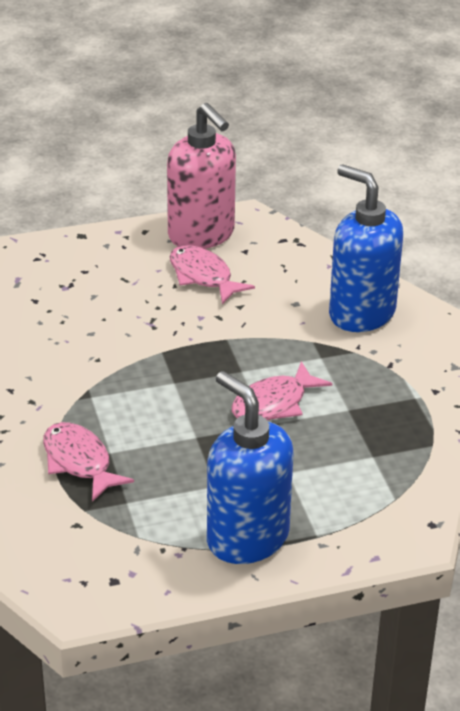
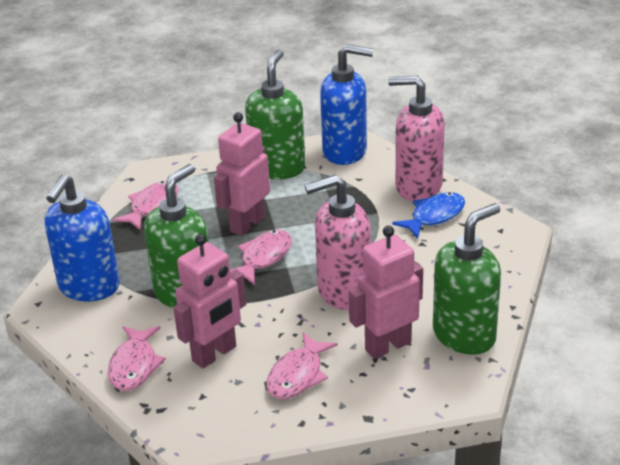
blue fish: none = 0 -> [392,192,465,239] = 1
green soap dispenser: none = 0 -> [144,164,209,308] [245,49,305,179] [433,203,501,355] = 3
pink fish: [43,422,134,502] [170,245,255,304] [232,361,332,420] = 3 -> [108,326,166,391] [112,181,179,230] [230,230,291,285] [266,332,338,399] = 4
pink robot: none = 0 -> [173,234,246,368] [214,112,270,236] [349,226,423,359] = 3
pink soap dispenser: [167,103,236,249] = 1 -> [305,174,371,310] [388,76,445,201] = 2

